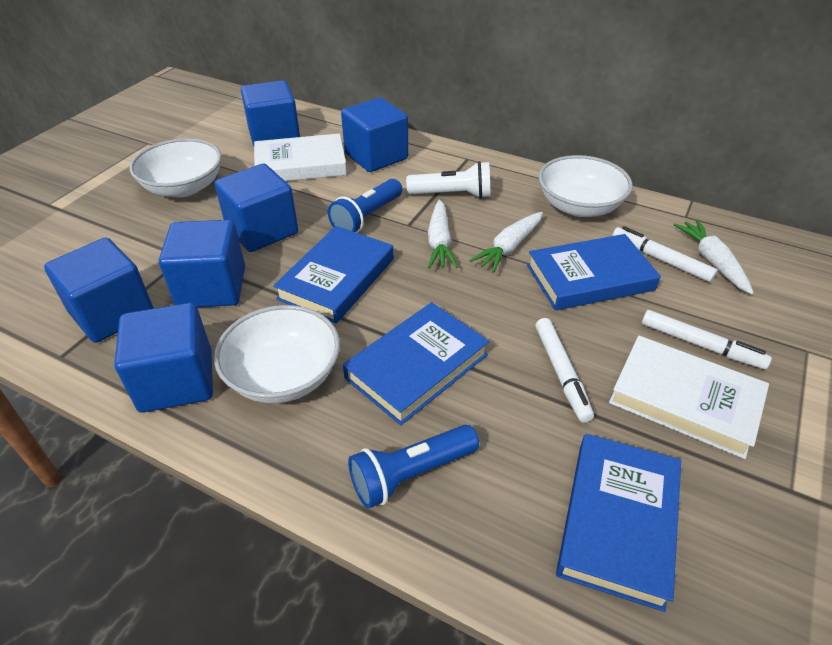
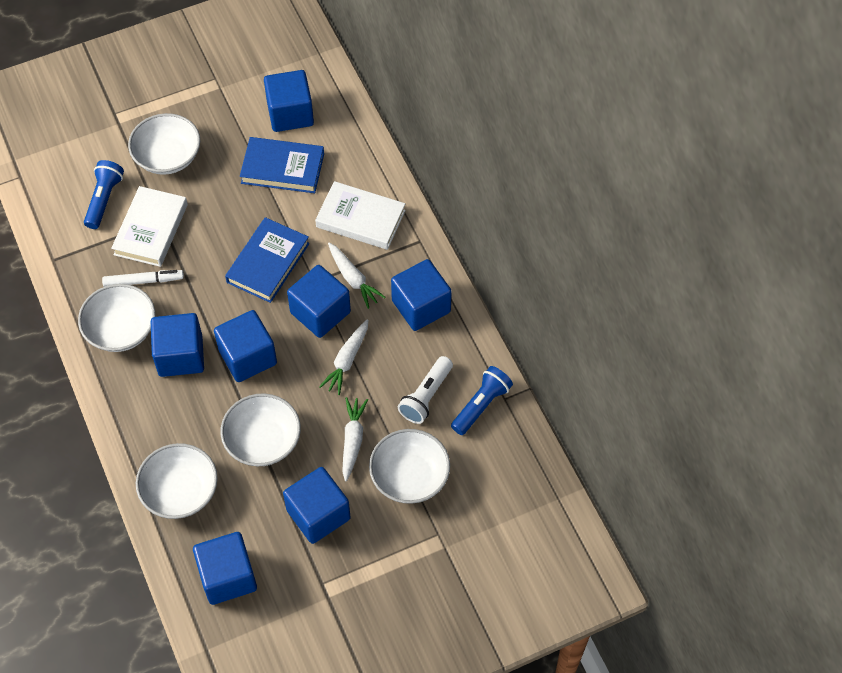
blue book: [273,226,394,324] [343,302,489,425] [527,234,661,310] [556,434,681,612] = 4 -> [225,217,310,303] [240,137,324,193] = 2
blue cube: [44,238,154,343] [114,303,213,413] [159,220,245,307] [214,164,298,252] [241,80,300,146] [341,98,408,172] = 6 -> [151,313,204,377] [193,532,257,605] [214,310,277,382] [264,70,314,132] [283,467,350,544] [287,265,351,338] [391,259,452,331] = 7
white bowl: [130,138,222,197] [214,305,340,403] [538,155,633,217] = 3 -> [78,284,155,352] [128,113,200,175] [136,443,218,519] [220,393,301,466] [369,429,450,504] = 5
white marker: [535,318,594,423] [612,226,717,282] [642,310,772,370] = 3 -> [102,270,184,287] = 1

